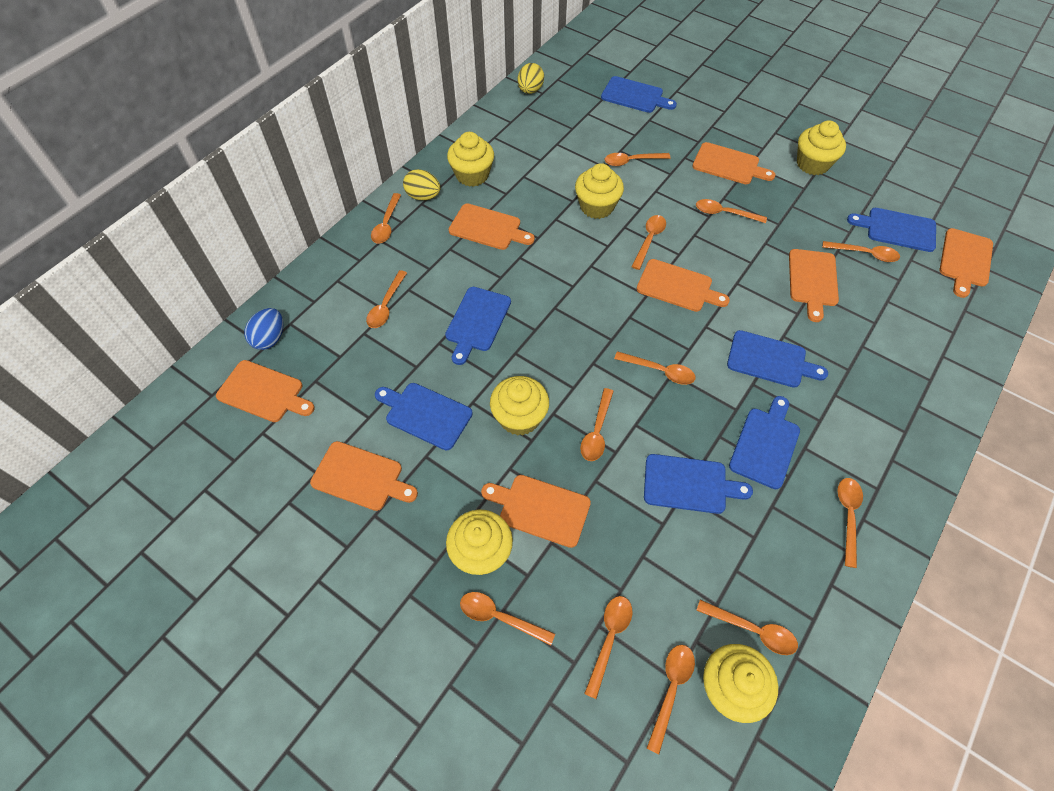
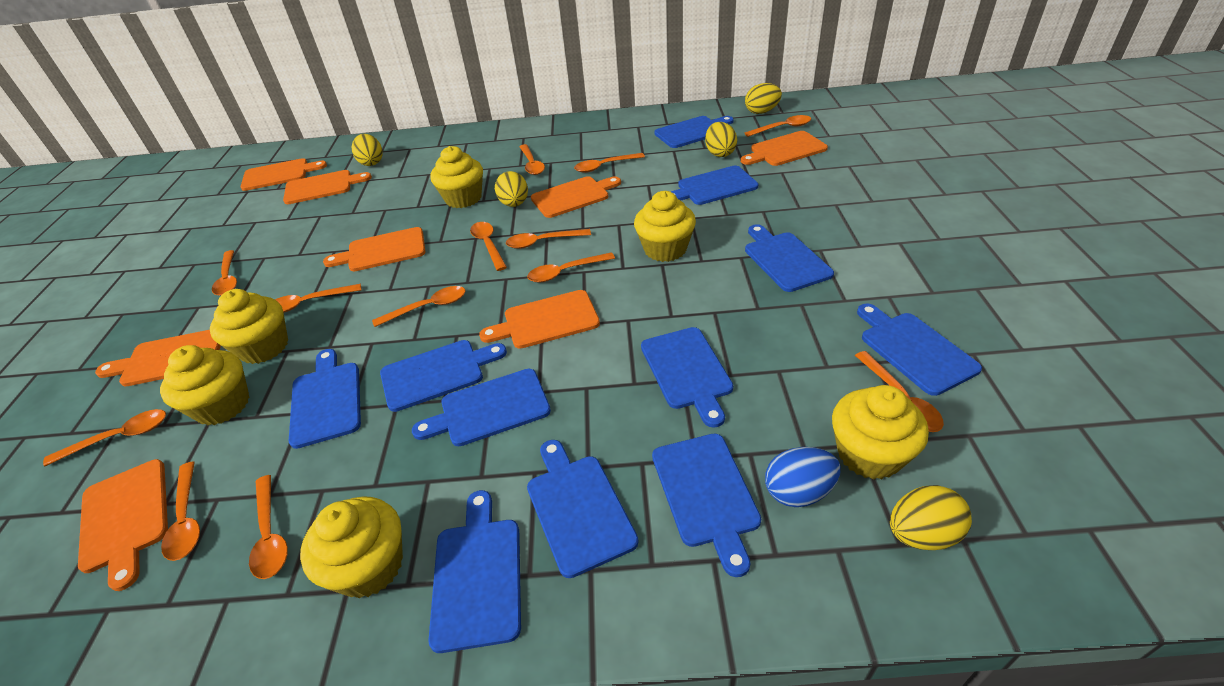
blue cutting board: [375,383,473,450] [445,287,511,365] [601,76,677,113] [644,454,753,514] [727,330,828,388] [729,396,800,489] [847,208,936,252] = 7 -> [289,349,361,449] [380,340,507,412] [412,369,551,446] [428,490,521,653] [527,440,639,578] [641,327,733,428] [652,434,761,577] [654,116,734,148] [670,166,758,205] [745,224,834,292] [857,304,982,396] = 11
yellow egg: [403,169,440,200] [518,63,544,94] = 2 -> [352,134,383,166] [495,171,528,207] [705,122,737,157] [745,83,782,114] [890,485,972,550] = 5

